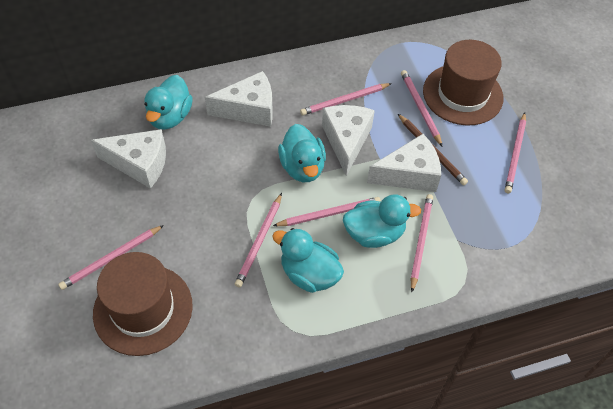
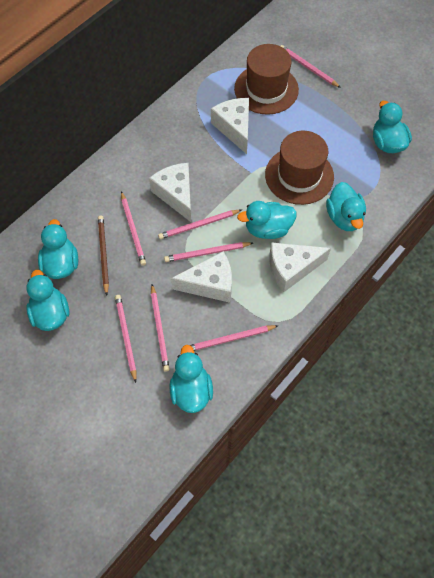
turquoise duck: [144,75,193,130] [272,228,344,293] [278,124,326,182] [343,194,421,248] = 4 -> [26,270,69,331] [38,219,78,279] [170,345,213,413] [237,201,297,239] [326,182,366,231] [373,101,412,153] = 6

